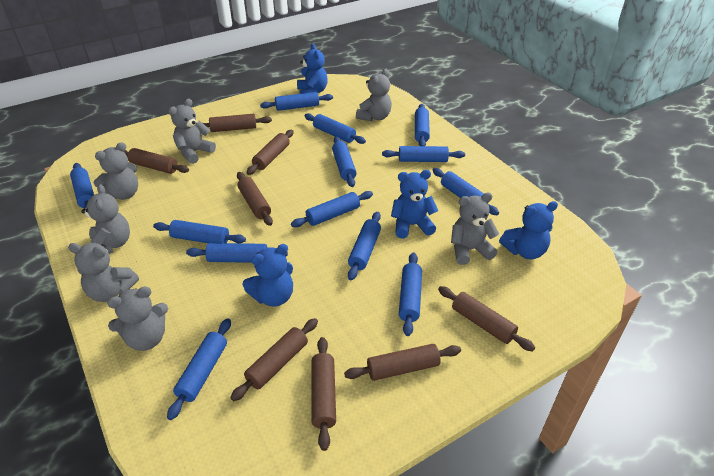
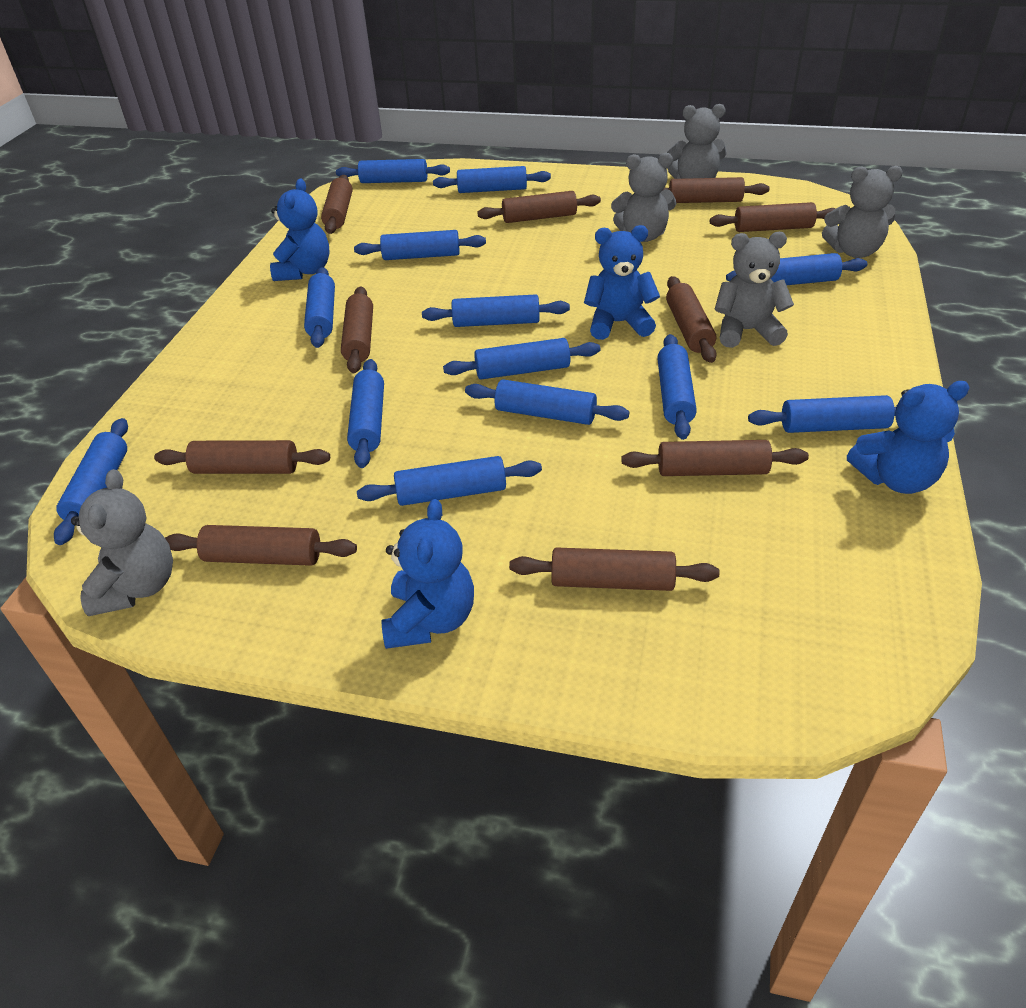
brown rolling pin: [124,148,189,174] [196,114,272,132] [230,318,318,401] [237,172,273,226] [247,130,294,175] [311,337,336,451] [344,344,461,381] [438,286,535,351] = 8 -> [154,440,330,474] [165,525,357,566] [321,175,352,234] [341,286,373,373] [477,191,601,223] [509,547,719,591] [622,440,809,476] [662,177,769,203] [666,276,717,363] [710,202,836,232] = 10
grey teddy bear: [68,243,139,302] [81,184,130,254] [94,142,138,200] [107,286,168,351] [168,99,216,164] [356,69,392,121] [451,193,499,265] = 7 -> [71,469,173,616] [611,153,676,242] [667,104,727,179] [715,232,794,348] [822,166,903,258] = 5

